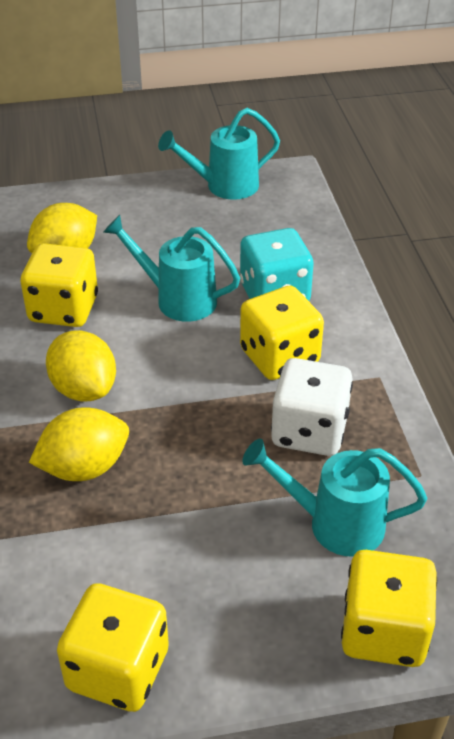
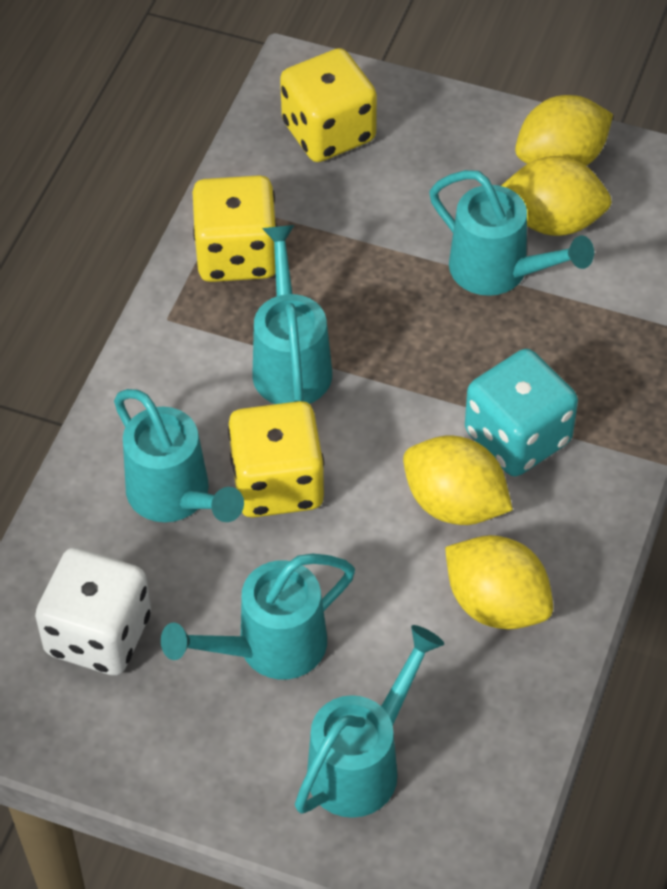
turquoise watering can: [103,215,240,322] [158,108,280,200] [242,439,427,557] = 3 -> [114,389,244,522] [161,554,355,679] [252,225,332,404] [295,625,444,818] [429,170,594,296] = 5
yellow dice: [21,243,98,327] [57,583,169,712] [240,286,324,380] [341,550,437,667] = 4 -> [192,175,277,282] [228,401,324,518] [280,48,377,162] = 3
yellow lemon: [27,203,97,253] [29,407,129,481] [46,330,116,402] = 3 -> [403,436,513,525] [445,535,553,629] [501,156,612,236] [515,95,613,166] = 4

